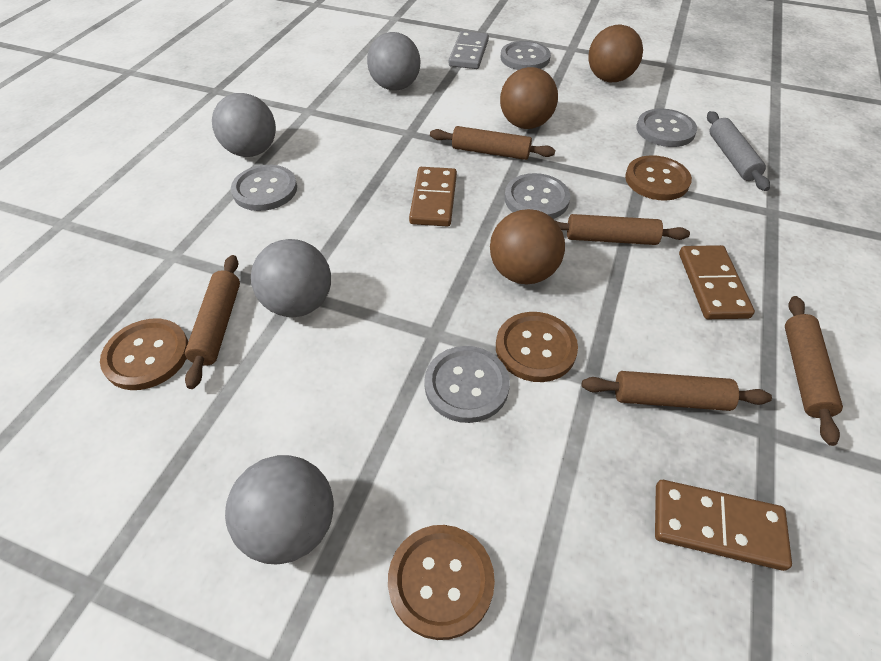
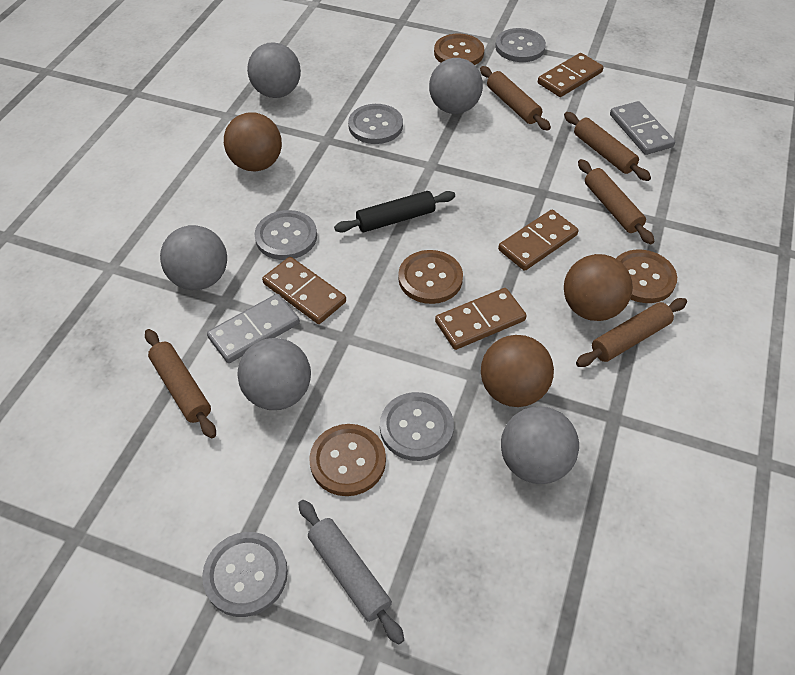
black rolling pin: none = 0 -> [334,191,455,232] = 1
brown domino: [409,167,457,226] [655,480,792,571] [679,245,755,319] = 3 -> [262,257,346,324] [435,288,527,350] [498,210,578,271] [538,53,603,97] = 4
grey ball: [212,93,276,157] [225,455,334,564] [251,239,331,317] [367,32,421,91] = 4 -> [160,225,227,290] [238,338,311,410] [247,42,301,98] [429,58,483,114] [501,406,579,484] = 5
grey domino: [449,31,489,69] = 1 -> [207,294,300,363] [610,101,675,155] = 2

